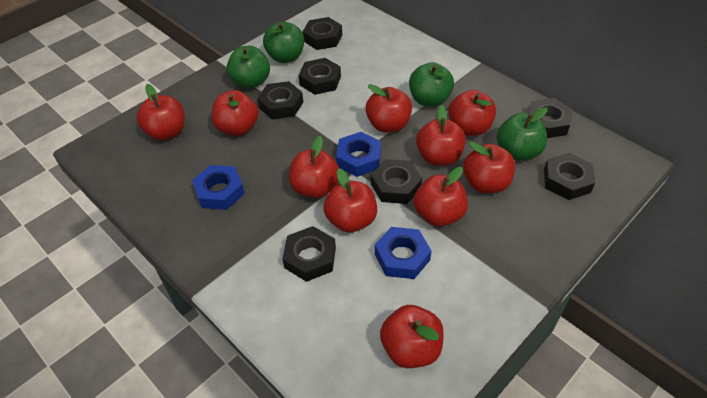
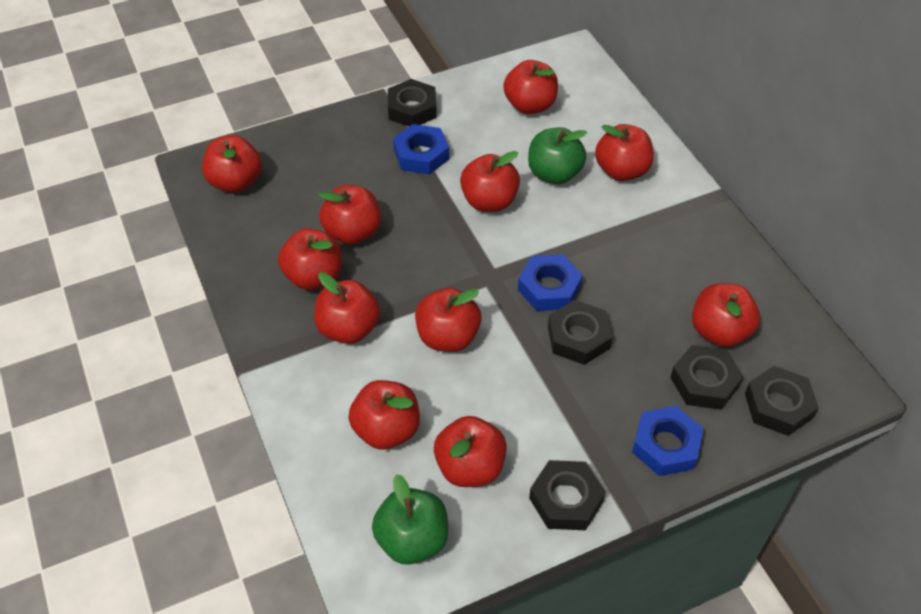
black nut: [257,81,303,119] [282,226,336,282] [299,58,341,95] [303,17,342,50] [371,159,422,204] [528,98,573,138] [544,153,595,200] = 7 -> [388,79,437,127] [529,460,606,530] [548,300,612,365] [670,345,743,410] [745,366,819,436] = 5
green apple: [226,46,270,88] [263,21,304,63] [409,62,454,107] [497,107,548,160] = 4 -> [372,474,448,565] [528,127,587,184] = 2
red apple: [136,84,185,140] [212,90,259,136] [289,136,339,198] [323,168,377,233] [365,84,412,133] [380,305,444,368] [414,167,468,227] [416,105,466,166] [448,90,496,136] [463,142,515,193] = 10 -> [202,135,262,193] [278,228,342,290] [314,272,380,344] [318,185,381,245] [348,380,420,450] [415,288,481,352] [434,416,507,487] [460,151,520,212] [503,60,558,114] [595,124,654,181] [692,283,760,347] = 11

